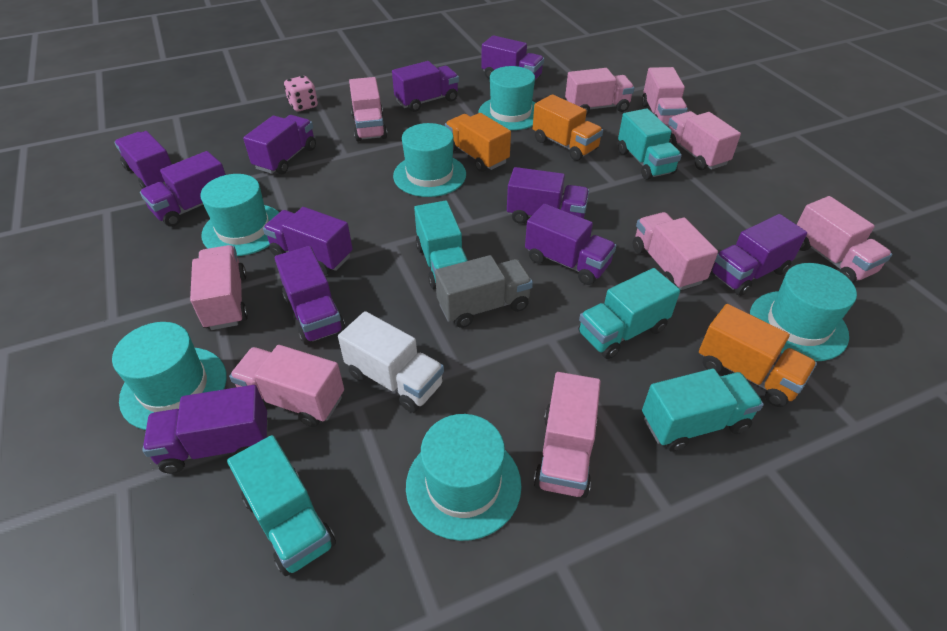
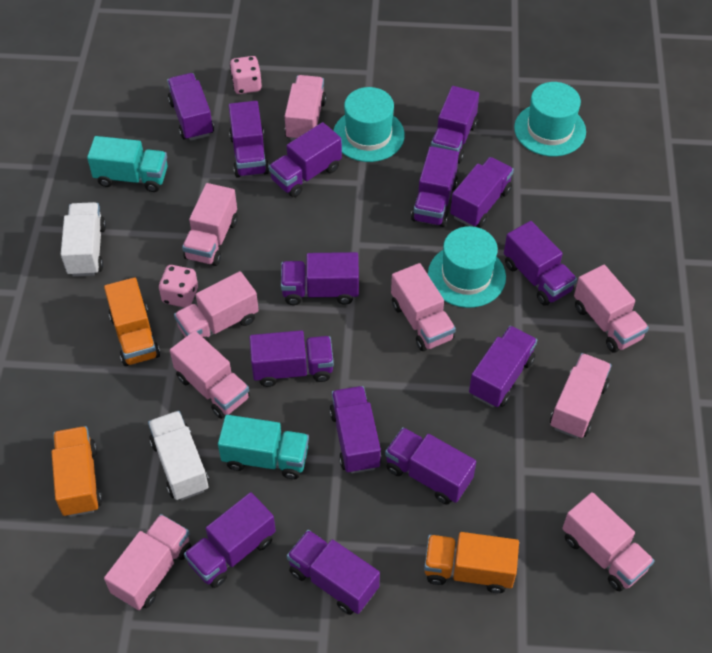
grey truck: [435,255,533,328] = 1 -> none = 0
pink dice: [284,76,318,111] = 1 -> [159,265,198,308] [230,56,262,94] = 2
purple truck: [114,131,172,189] [140,151,226,227] [142,385,268,474] [243,115,316,174] [263,207,353,275] [275,246,345,345] [392,61,459,112] [481,35,544,80] [507,167,589,224] [525,204,617,285] [711,214,807,296] = 11 -> [167,73,214,141] [184,492,276,588] [229,101,269,178] [250,330,334,387] [268,122,342,197] [281,252,359,305] [287,530,380,615] [329,386,381,474] [385,427,476,504] [411,146,459,227] [430,86,479,164] [450,157,514,228] [469,326,537,407] [504,221,577,306] = 14
turquoise hat: [112,322,227,430] [200,174,279,256] [393,123,466,197] [406,414,522,541] [479,66,535,130] [750,263,857,361] = 6 -> [333,87,405,162] [428,226,506,308] [514,82,586,157] = 3
turquoise truck: [227,435,336,576] [414,200,468,290] [578,268,680,359] [618,108,682,180] [642,369,764,452] = 5 -> [87,136,168,192] [218,415,309,479] = 2
white truck: [338,311,444,413] = 1 -> [61,202,106,277] [148,411,209,500] = 2

